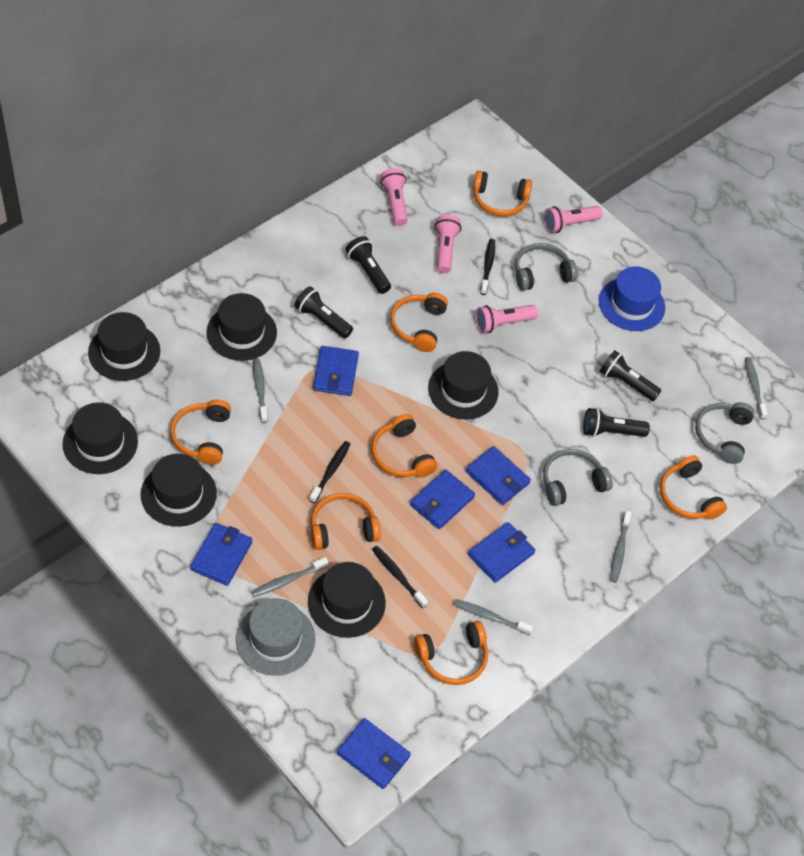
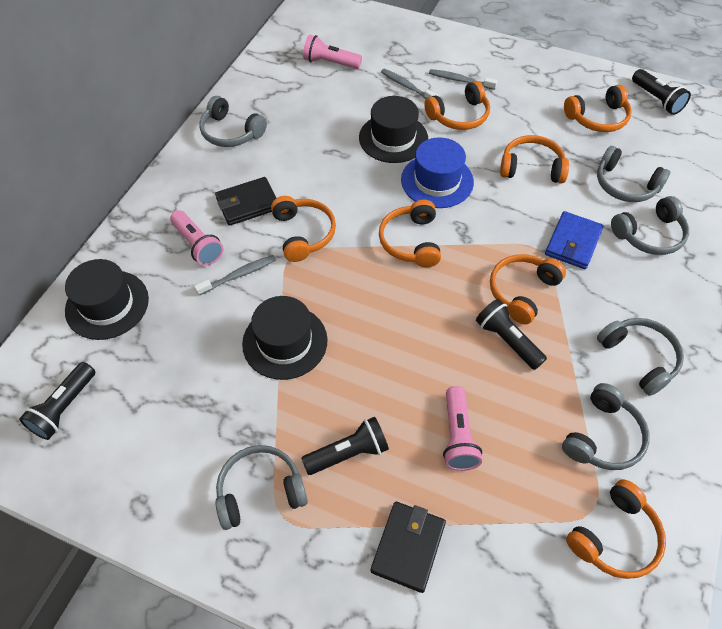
black hat: [63,402,138,474] [88,312,160,381] [140,454,217,527] [207,293,277,361] [308,562,386,638] [428,351,499,420] = 6 -> [65,259,149,340] [242,296,328,380] [359,96,428,163] = 3
black toothbrush: [309,441,350,503] [372,546,428,608] [480,239,495,295] = 3 -> none = 0
black wallet: none = 0 -> [215,177,276,226] [371,502,446,593] = 2
blue wallet: [190,523,252,586] [313,346,359,396] [337,718,411,789] [410,469,475,529] [466,446,531,505] [468,522,535,583] = 6 -> [545,211,604,269] = 1
grey hat: [236,598,315,676] = 1 -> none = 0
grey headphones: [515,243,578,291] [543,449,613,506] [695,402,754,464] = 3 -> [199,96,267,147] [215,445,308,530] [562,383,650,470] [597,146,671,202] [597,318,684,396] [611,196,689,255] = 6
grey toothbrush: [251,557,328,597] [253,358,268,423] [453,599,533,635] [610,511,632,583] [745,357,768,419] = 5 -> [194,255,276,295] [381,69,438,99] [429,69,498,90] = 3
pink flashlight: [380,168,408,226] [435,214,461,274] [475,305,538,333] [544,206,603,233] = 4 -> [170,210,224,266] [303,35,362,69] [443,386,482,471] = 3

